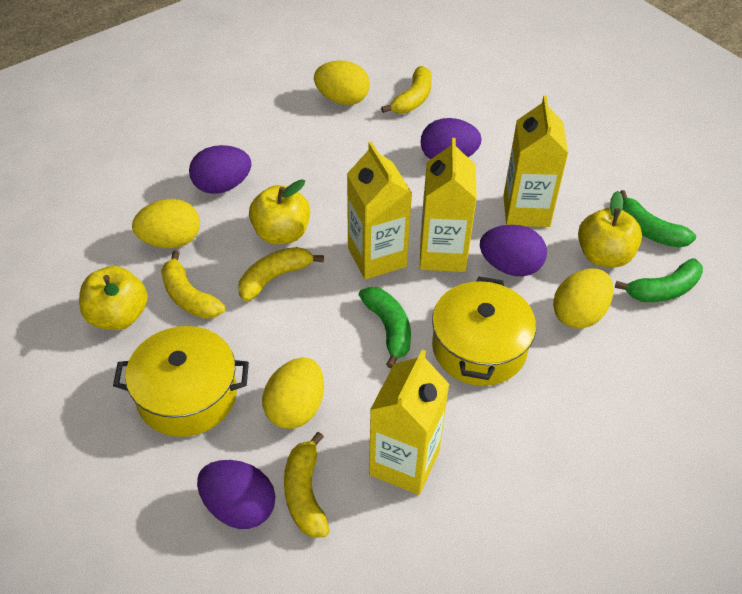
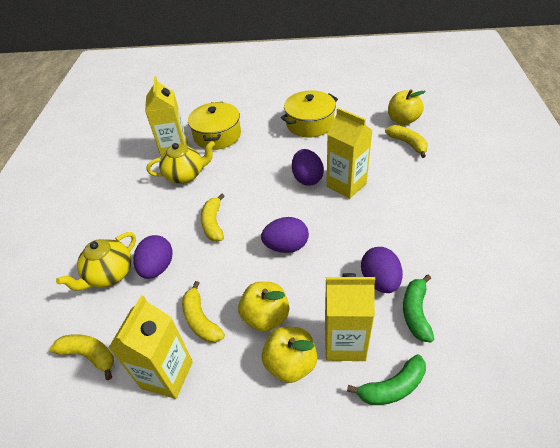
green banana: [359,287,411,369] [615,258,703,302] [620,190,696,248] = 3 -> [347,354,426,405] [403,275,434,342] = 2
yellow egg: [132,199,200,248] [262,357,324,429] [314,60,370,105] [553,268,613,329] = 4 -> none = 0
yellow teapot: none = 0 -> [56,232,136,291] [147,141,215,184] = 2

